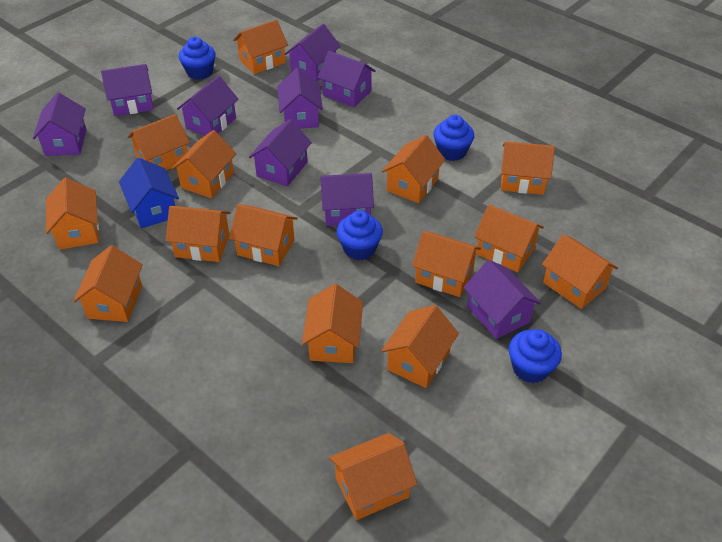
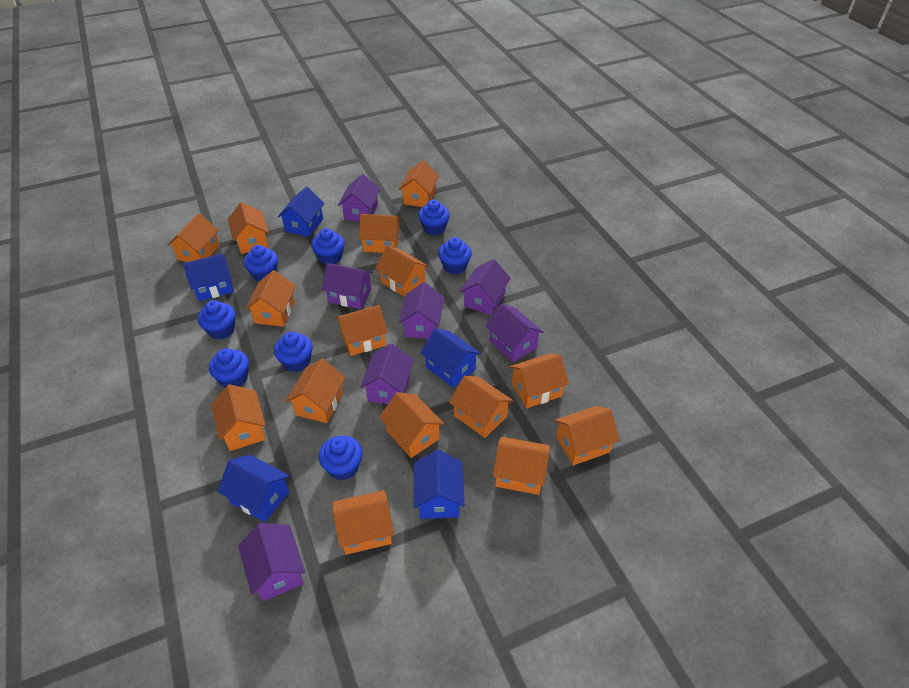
blue cupcake: [179,37,216,80] [337,210,383,260] [433,115,474,161] [509,329,562,383] = 4 -> [198,300,235,340] [209,348,249,387] [244,245,278,281] [274,332,313,372] [311,228,345,265] [319,436,363,480] [418,200,450,235] [438,237,472,274] = 8
blue house: [119,158,179,228] = 1 -> [183,253,233,301] [217,455,290,522] [278,187,325,237] [414,449,465,519] [420,328,481,387] = 5
purple house: [33,93,87,156] [101,64,153,116] [177,76,239,136] [249,119,312,187] [277,68,323,129] [285,24,340,81] [318,51,376,107] [320,173,374,226] [464,260,541,339] = 9 -> [238,523,305,601] [322,263,373,309] [338,174,380,222] [360,344,414,404] [399,282,444,339] [460,259,511,316] [485,303,544,362] = 7

